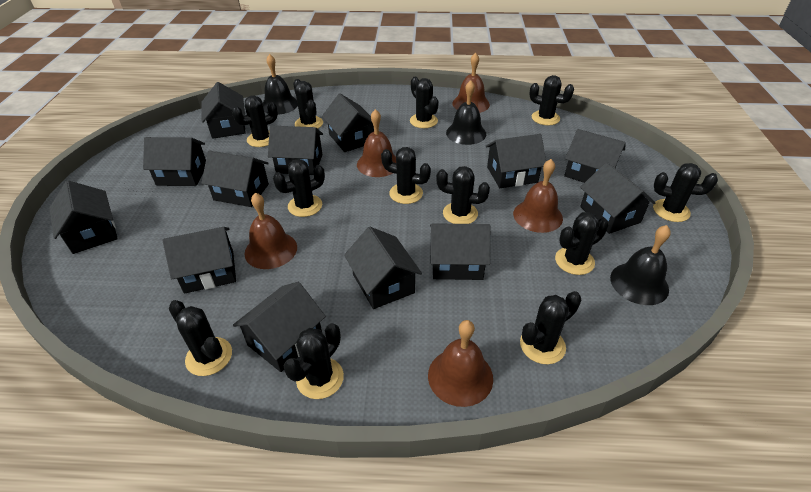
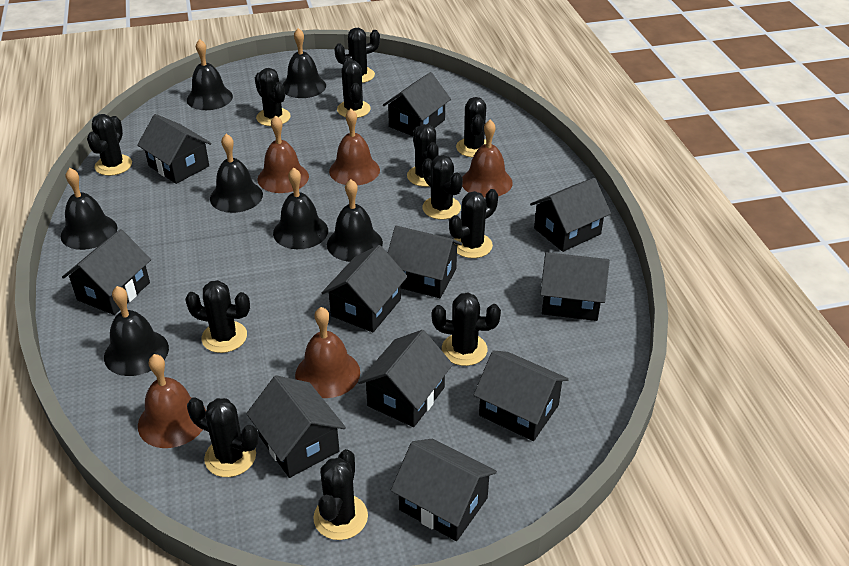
black bell: [263,54,298,115] [446,80,486,145] [610,225,671,305] = 3 -> [61,168,118,250] [104,286,169,376] [187,39,233,110] [210,134,263,213] [273,167,328,249] [283,28,326,98] [327,179,383,262] = 7
black house: [49,180,118,254] [143,137,206,186] [163,227,236,294] [201,151,269,207] [202,82,246,139] [233,282,326,372] [268,125,323,175] [322,93,374,152] [344,227,422,309] [430,223,490,280] [486,134,546,188] [564,129,626,183] [580,162,655,234] = 13 -> [62,229,151,315] [137,114,212,184] [246,375,346,478] [322,245,408,333] [358,330,453,427] [383,72,451,136] [388,226,462,298] [391,439,497,541] [474,351,569,441] [530,178,611,252] [540,252,610,321] = 11

